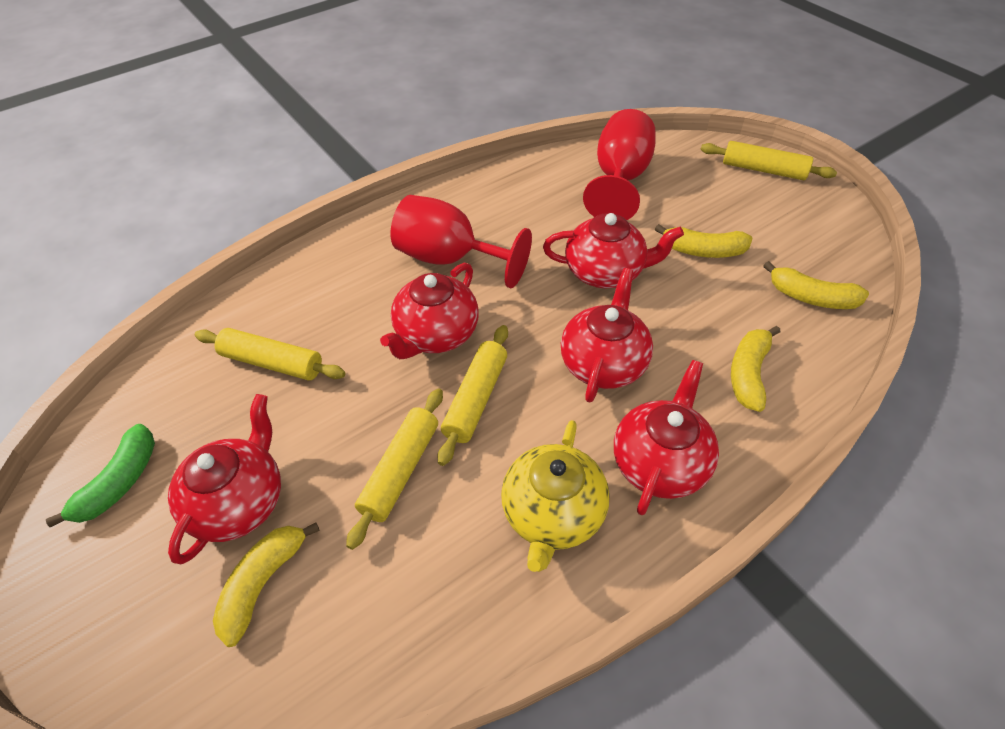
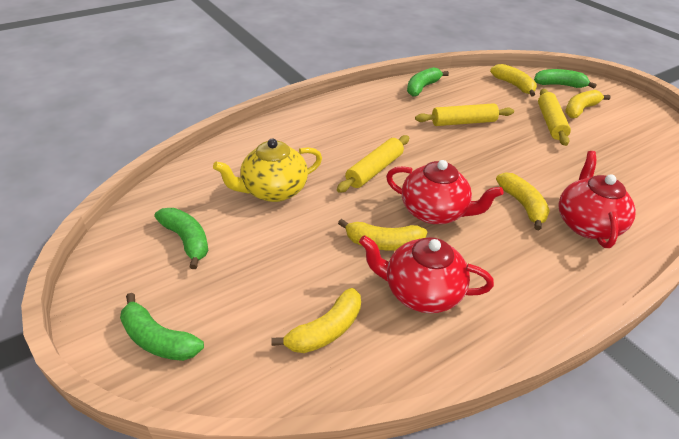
green banana: [46,424,155,527] = 1 -> [120,293,204,361] [155,208,208,269] [407,67,449,97] [534,69,597,88] = 4
red goblet: [391,195,532,288] [583,109,656,220] = 2 -> none = 0
red teapot: [168,394,281,564] [380,263,479,359] [543,213,684,288] [561,268,653,403] [614,360,719,515] = 5 -> [359,235,494,313] [386,160,503,224] [559,151,636,248] = 3
yellow banana: [213,522,320,647] [655,224,753,258] [731,326,781,412] [763,261,869,309] = 4 -> [271,288,361,353] [338,219,427,251] [490,64,537,97] [496,172,550,230] [565,90,611,118] = 5
yellow rolling pin: [194,328,345,380] [346,388,443,550] [437,325,508,466] [700,141,837,180] = 4 -> [337,135,409,193] [415,103,514,126] [538,89,571,146] = 3

